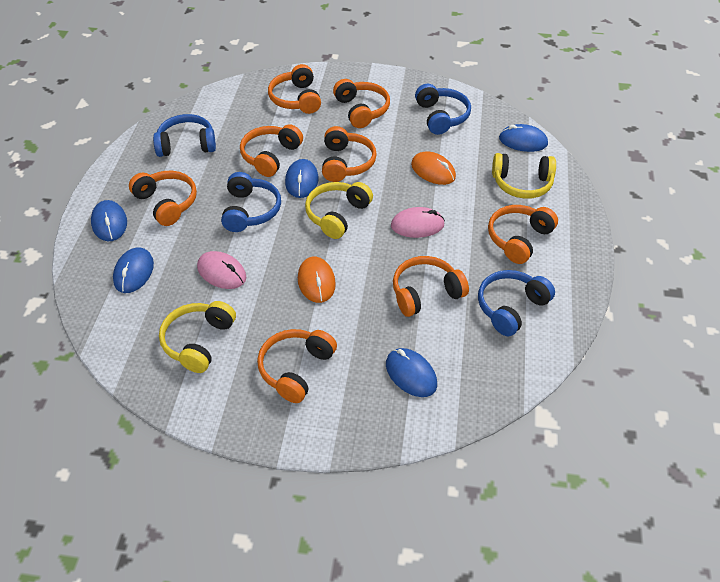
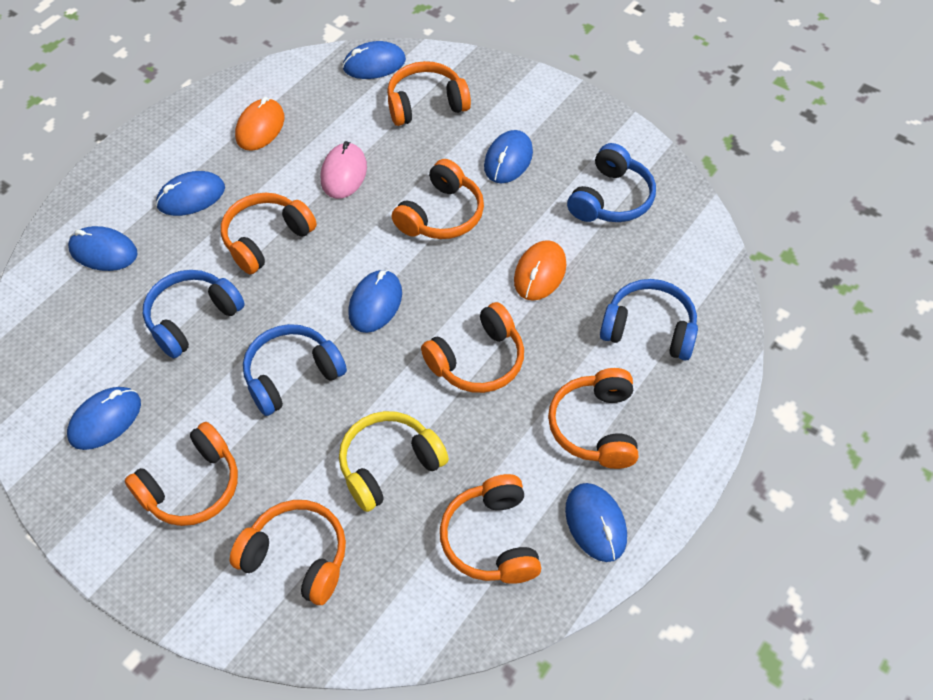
blue mouse: [91,200,127,241] [113,247,154,293] [285,159,319,198] [386,348,437,397] [499,124,548,152] = 5 -> [67,387,141,450] [68,226,138,271] [156,171,225,216] [342,41,406,79] [348,270,402,333] [484,130,533,183] [565,483,627,562] = 7
pink mouse: [197,251,246,289] [391,207,445,238] = 2 -> [321,141,367,199] = 1
yellow headphones: [159,301,236,373] [305,182,373,239] [492,153,556,199] = 3 -> [339,411,449,512] = 1

